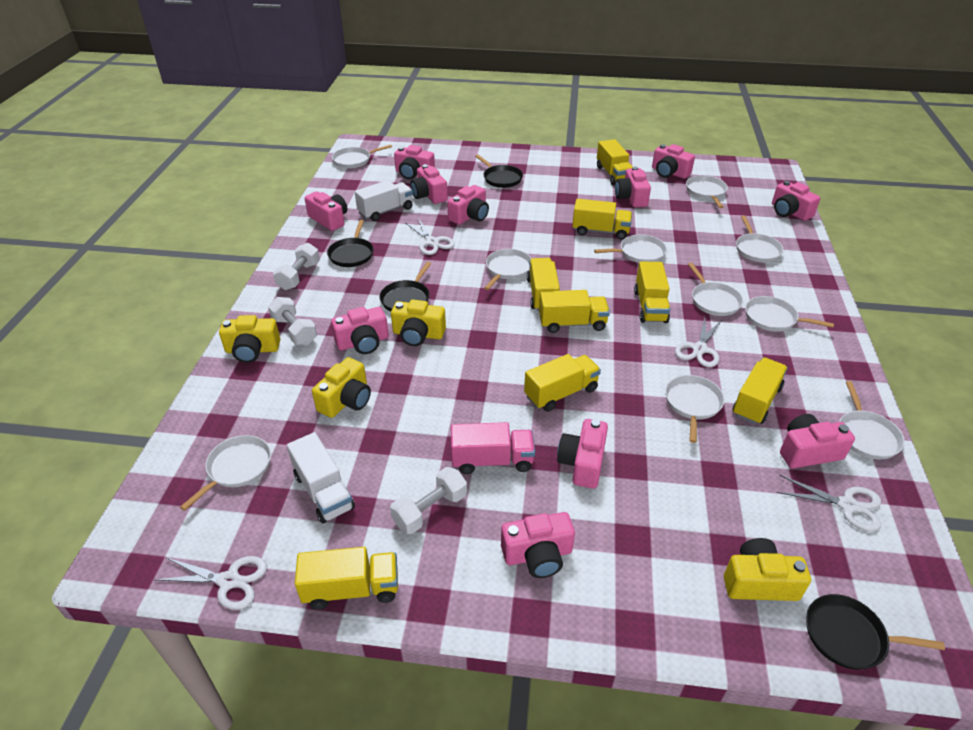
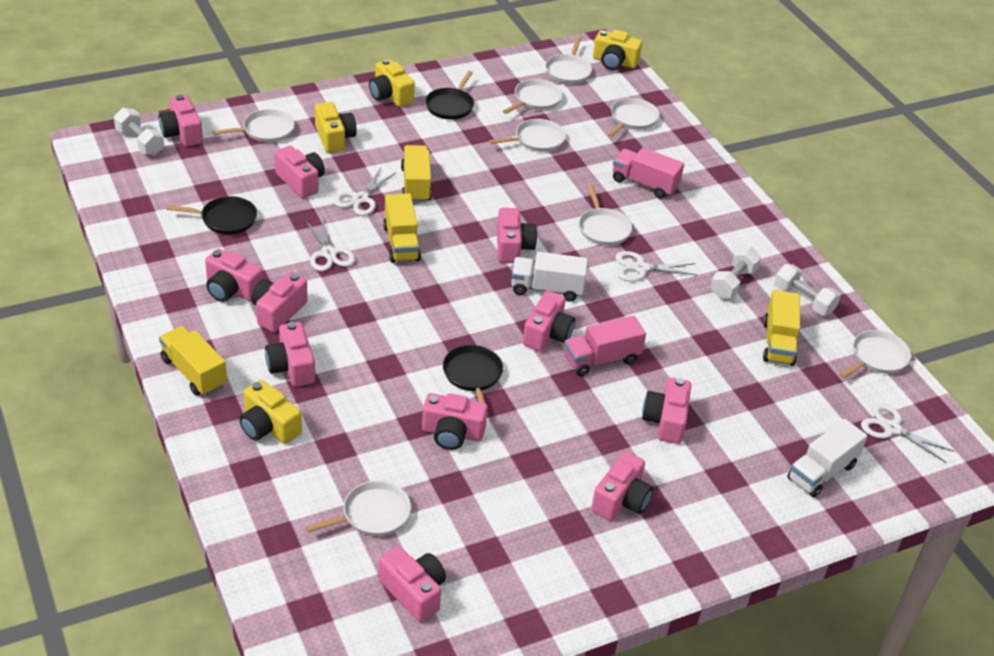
black pan: [327,220,374,267] [379,262,431,312] [475,155,523,188] [806,594,945,670] = 4 -> [166,196,257,234] [425,71,474,120] [443,345,503,414] = 3
pink truck: [451,422,535,474] = 1 -> [564,316,646,376] [613,147,684,199] = 2
white pan: [180,435,271,511] [332,145,392,168] [484,249,532,290] [594,234,667,263] [665,375,725,443] [686,175,728,208] [688,263,743,316] [736,216,784,262] [745,296,834,332] [839,381,905,459] = 10 -> [213,109,295,142] [305,481,411,536] [489,119,566,152] [503,79,563,114] [545,37,592,84] [579,184,632,246] [607,98,659,137] [840,330,911,378] = 8
yellow truck: [295,547,398,610] [524,354,601,412] [527,258,560,311] [539,290,610,333] [572,199,632,239] [597,139,633,185] [634,262,670,323] [732,357,788,424] = 8 -> [159,326,227,396] [383,193,421,263] [401,145,432,202] [763,290,800,366] = 4

